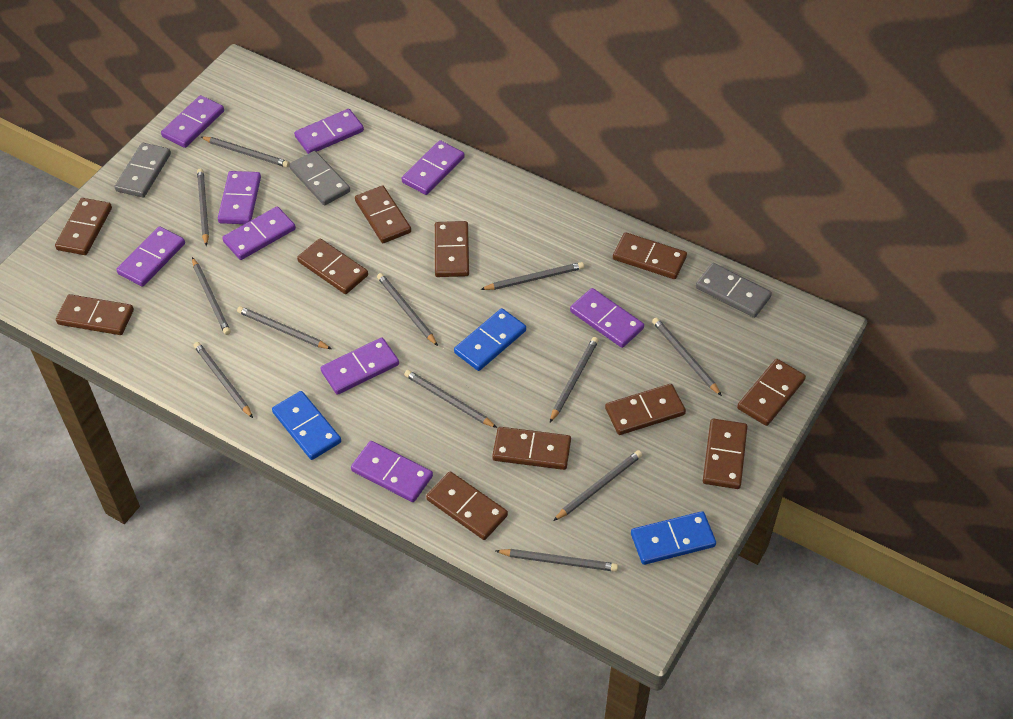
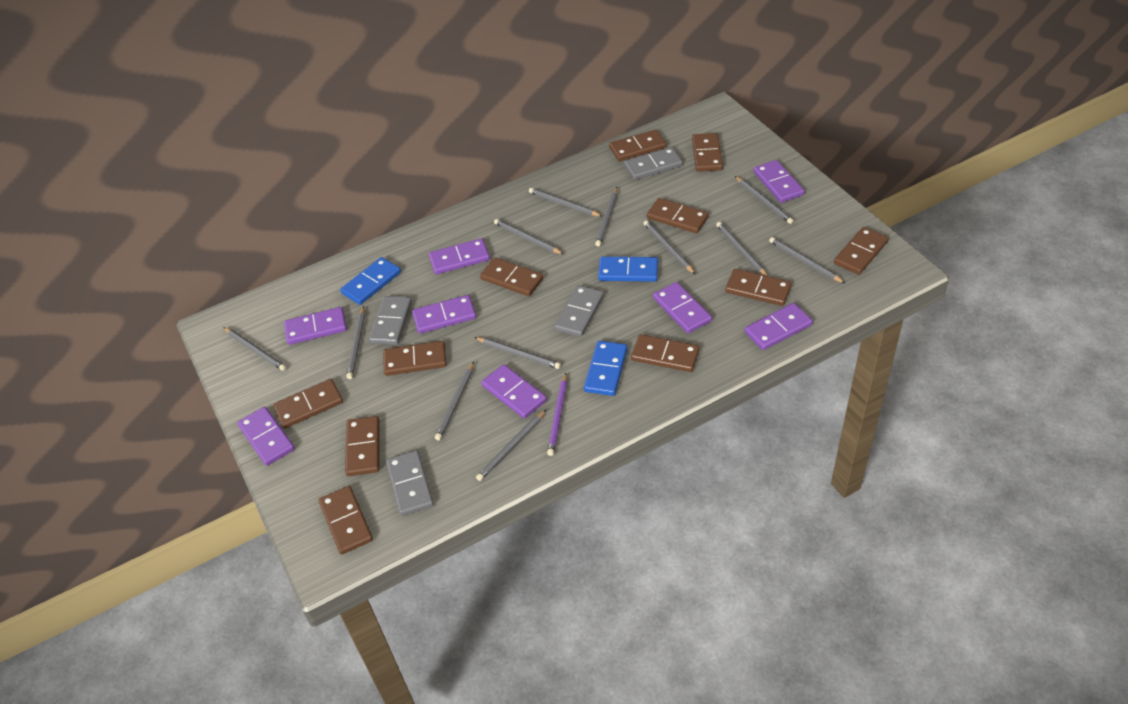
grey domino: [114,143,171,198] [289,151,350,205] [696,263,772,318] = 3 -> [369,296,412,345] [386,450,434,516] [554,285,604,337] [624,147,683,180] = 4
purple domino: [116,227,185,287] [161,95,224,148] [218,171,261,224] [222,206,296,260] [294,109,364,154] [321,337,399,395] [351,441,433,502] [402,140,465,195] [570,288,644,348] = 9 -> [237,407,295,466] [284,307,347,345] [412,295,476,334] [429,238,490,274] [481,364,547,419] [653,282,712,333] [745,303,813,350] [754,160,804,203] = 8
purple pencil: none = 0 -> [547,373,567,456] = 1

